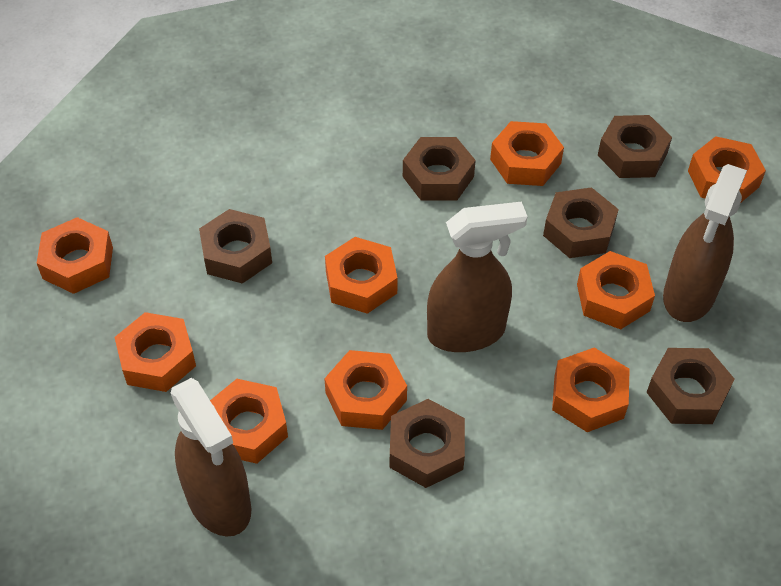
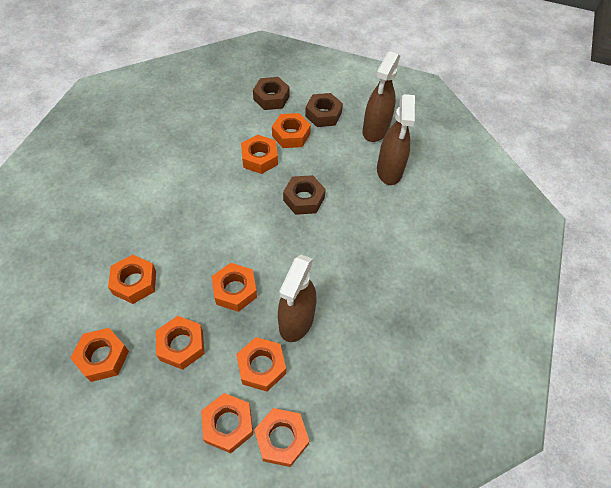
brown nut: [199,209,272,284] [390,399,465,488] [403,137,476,201] [543,187,619,258] [597,115,672,178] [646,348,735,424] = 6 -> [253,77,290,110] [283,175,326,215] [305,93,343,127] = 3

